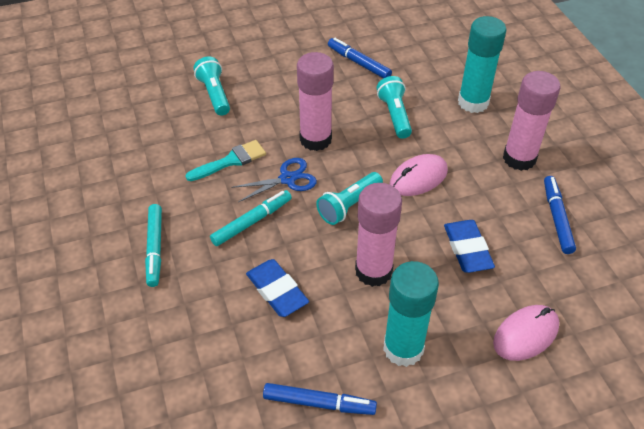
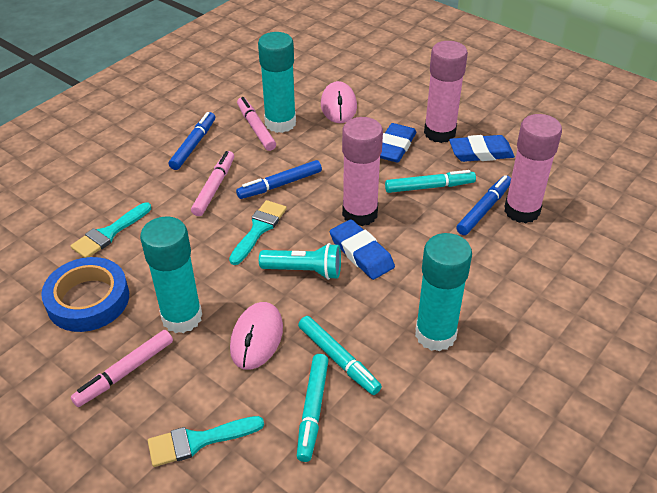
blue eraser: [246,259,309,317] [444,220,495,273] = 2 -> [330,219,395,280] [380,123,416,163] [449,135,515,162] = 3
blue scissors: [231,158,317,202] = 1 -> none = 0
blue tape: none = 0 -> [41,257,129,332] = 1
pink marker: none = 0 -> [71,330,173,407] [191,151,234,216] [237,97,276,151] = 3
turquoise brush: [186,140,266,181] = 1 -> [71,202,151,258] [148,416,264,467] [229,200,287,265] = 3
turquoise flashlight: [194,56,230,116] [316,172,383,225] [377,76,412,139] = 3 -> [259,243,341,280] = 1
turquoise glue stick: [383,261,439,367] [458,16,507,113] = 2 -> [140,216,202,333] [258,32,296,133] [415,233,472,352] = 3
turquoise marker: [145,204,162,287] [210,190,292,246] = 2 -> [297,354,329,462] [298,316,382,395] [385,170,476,193] = 3

